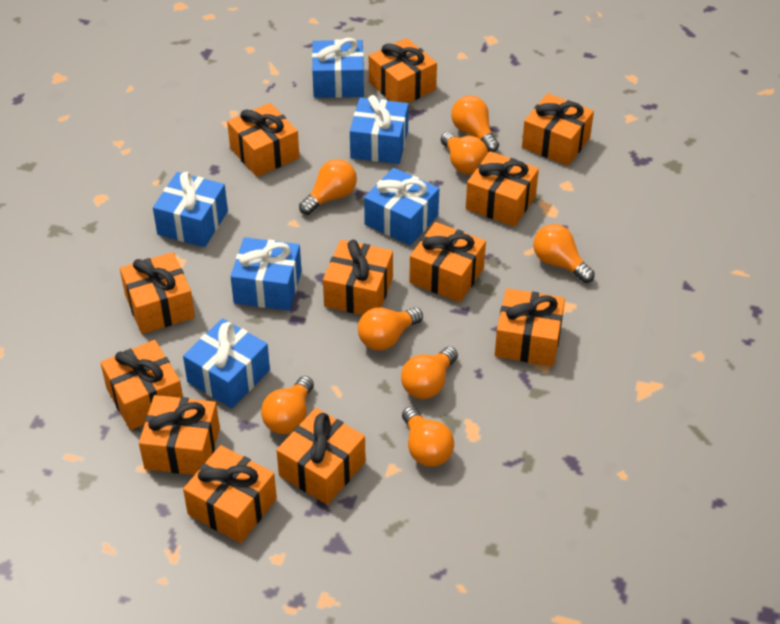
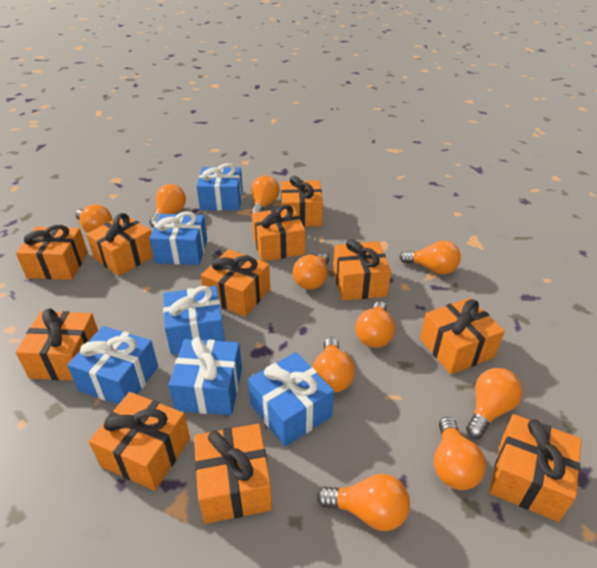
orange gift: [100,340,183,430] [120,252,195,334] [139,395,220,475] [183,445,277,543] [227,103,299,177] [276,408,366,505] [323,240,393,315] [369,38,437,103] [409,222,486,302] [466,151,539,227] [495,288,565,366] [522,93,594,166] = 12 -> [16,225,88,280] [16,308,98,381] [86,213,153,276] [89,392,190,491] [194,424,272,524] [201,249,270,317] [251,205,305,261] [281,176,323,227] [333,239,391,301] [420,298,505,375] [489,414,582,522] = 11
orange light bulb: [261,376,314,434] [299,159,357,215] [358,307,423,350] [401,347,458,399] [402,407,454,467] [441,132,488,174] [451,95,499,152] [533,224,595,283] = 8 -> [75,204,112,233] [149,184,186,228] [251,175,280,216] [293,252,330,290] [313,337,355,393] [317,474,410,531] [356,301,395,348] [400,241,461,274] [434,417,486,490] [466,368,523,439] = 10

